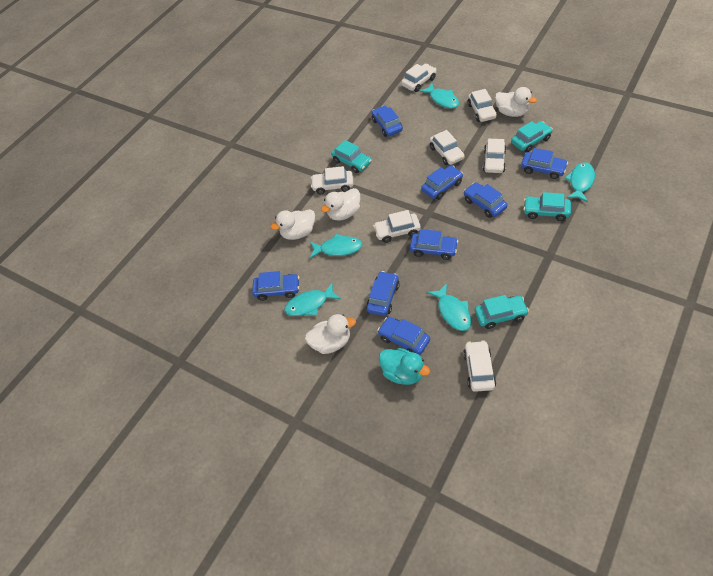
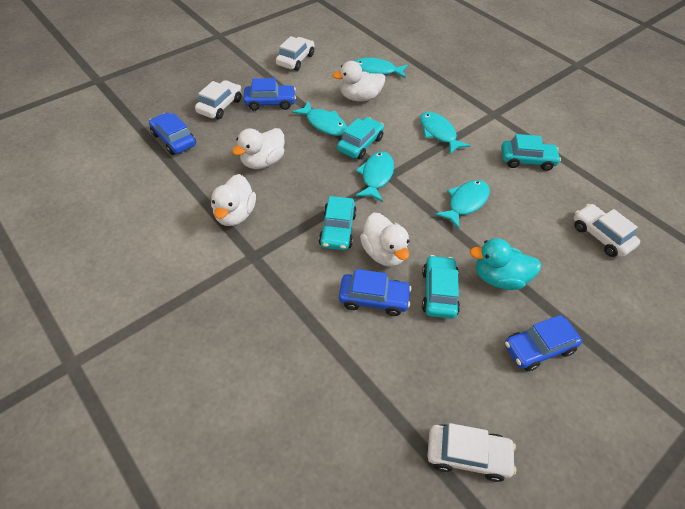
blue car: [252,271,300,301] [366,271,400,316] [372,105,403,137] [377,317,430,355] [410,229,458,260] [421,165,463,200] [464,182,507,218] [521,148,568,179] = 8 -> [149,113,196,155] [244,78,296,111] [339,269,411,316] [505,315,582,371] = 4
white car: [311,166,353,194] [373,210,421,243] [401,64,437,92] [430,130,465,165] [463,340,496,392] [468,89,497,122] [483,139,506,173] = 7 -> [195,80,242,119] [276,36,314,71] [427,423,516,482] [574,204,640,257] = 4

